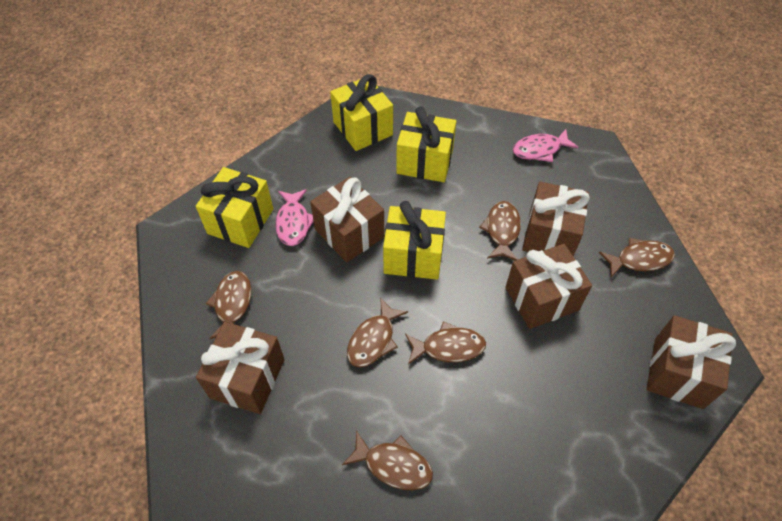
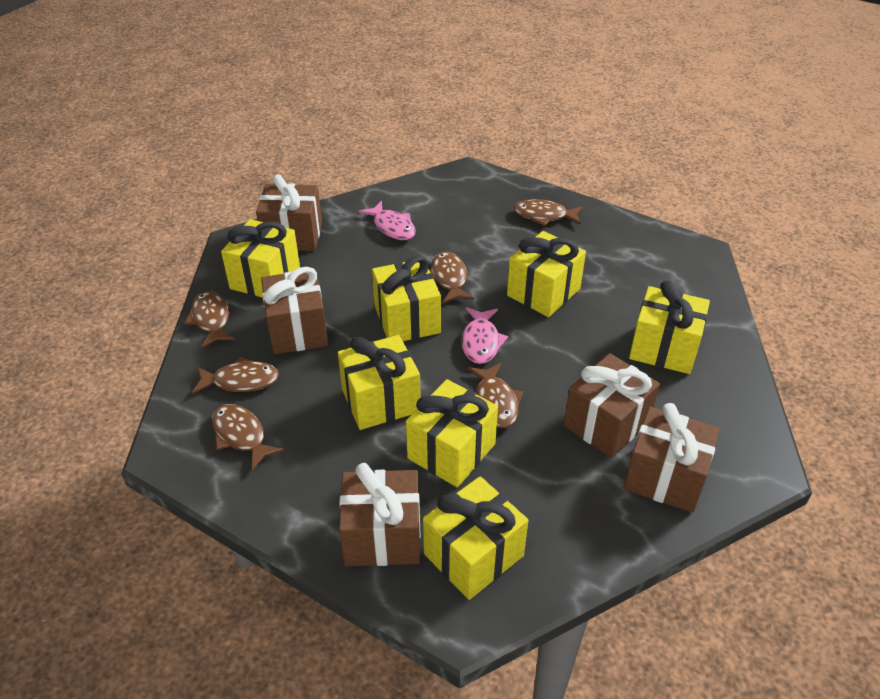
yellow gift: [196,167,273,248] [330,74,393,151] [383,201,446,280] [396,106,456,182] = 4 -> [221,219,300,298] [338,335,421,430] [372,256,441,341] [406,379,498,487] [423,476,528,600] [507,231,586,317] [629,280,710,374] = 7

